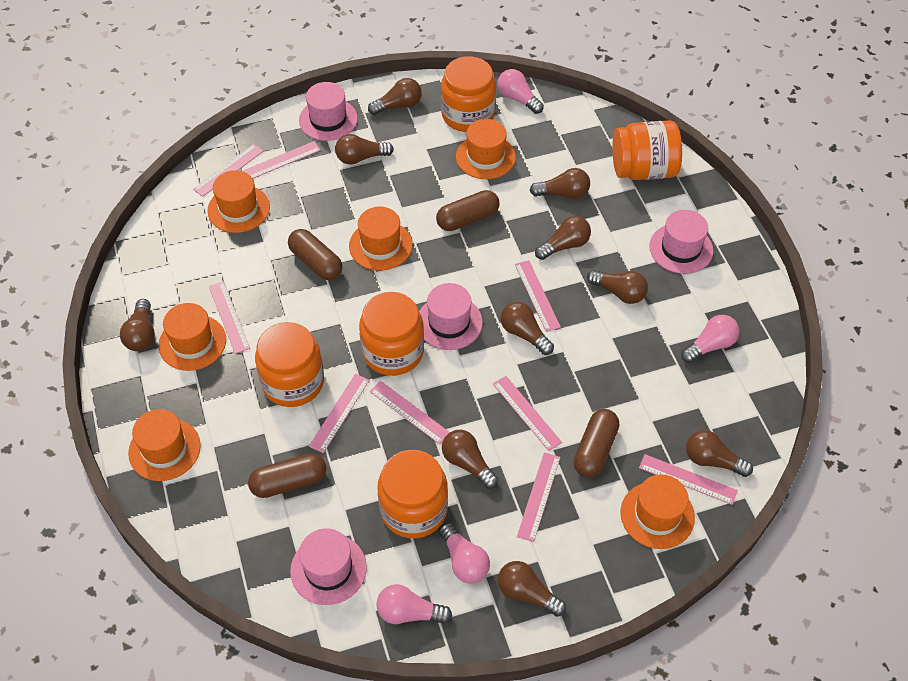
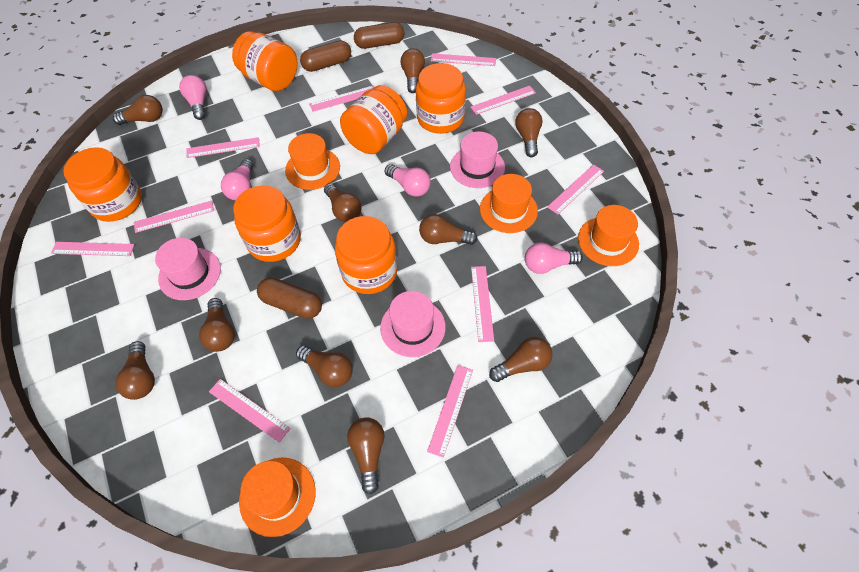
brown capsule: [248,453,326,498] [288,229,343,280] [436,190,499,231] [573,409,619,478] = 4 -> [257,277,322,319] [300,40,351,72] [354,22,404,49] = 3
orange hat: [128,409,201,481] [158,303,226,371] [207,170,270,233] [349,207,413,271] [456,119,516,179] [621,475,695,549] = 6 -> [239,457,316,537] [285,133,340,190] [480,174,538,233] [578,205,639,266] = 4
orange jar: [255,322,324,407] [359,292,424,376] [377,450,448,538] [441,56,496,132] [612,120,682,180] = 5 -> [63,147,142,222] [232,31,298,91] [233,185,301,262] [335,216,398,294] [340,85,407,154] [416,63,466,134] = 6
pink hat: [290,528,367,605] [299,82,358,141] [419,283,483,350] [649,210,713,274] = 4 -> [155,238,221,300] [380,291,446,357] [450,132,505,188] = 3
pink ruler: [193,144,264,197] [209,282,250,354] [243,141,321,179] [309,374,370,453] [370,381,450,444] [493,376,562,451] [515,260,561,332] [517,452,560,542] [639,454,738,505] = 9 -> [51,242,135,256] [134,201,214,233] [186,137,260,158] [209,379,291,443] [309,85,374,112] [427,365,473,458] [431,53,496,66] [471,86,536,115] [471,266,494,342] [547,164,604,214] = 10

